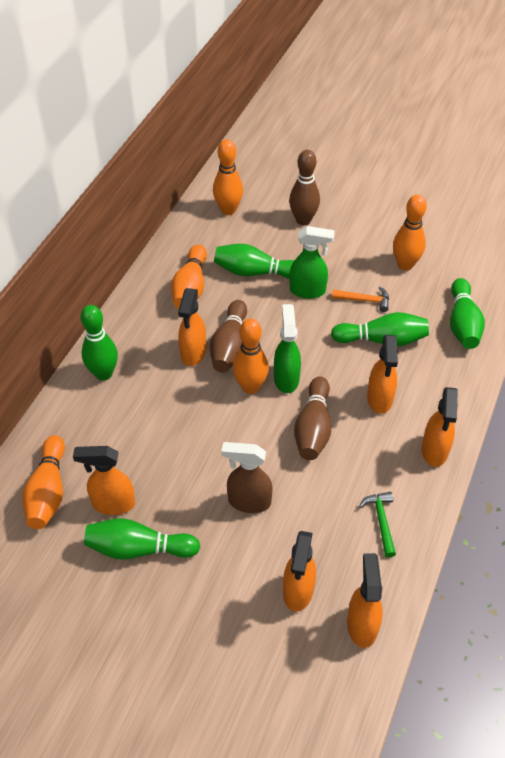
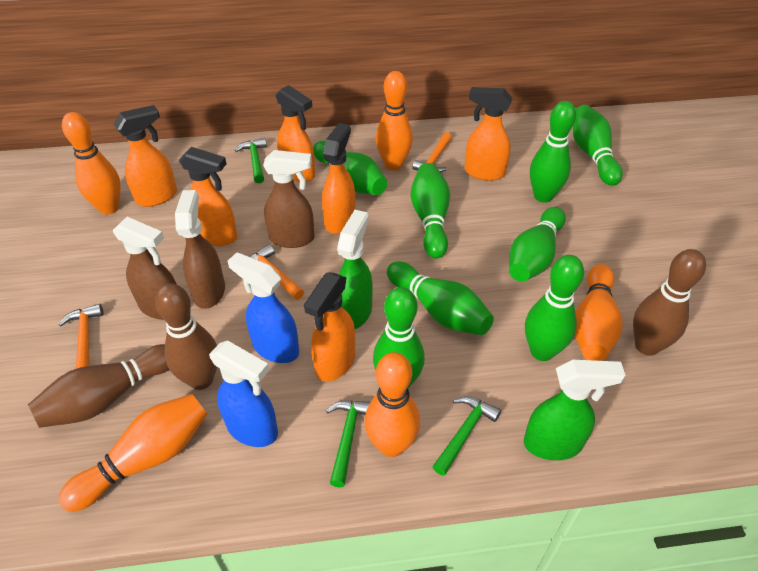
blue spray bottle: none = 0 -> [209,340,278,447] [228,252,299,363] = 2
brown spray bottle: [221,442,272,513] = 1 -> [113,217,177,320] [175,190,225,309] [263,150,314,248] = 3
green bowling pin: [80,305,118,381] [84,518,200,559] [214,244,294,279] [331,312,429,346] [450,278,485,349] = 5 -> [313,141,387,195] [373,287,425,388] [387,261,494,335] [411,163,450,259] [509,207,566,282] [525,255,584,361] [530,101,576,203] [573,105,623,186] = 8
green hammer: [359,492,396,557] = 1 -> [235,138,267,183] [326,400,371,487] [432,396,501,476] = 3
orange hammer: [332,287,389,312] = 1 -> [58,304,103,369] [250,245,304,300] [412,132,452,173] = 3

